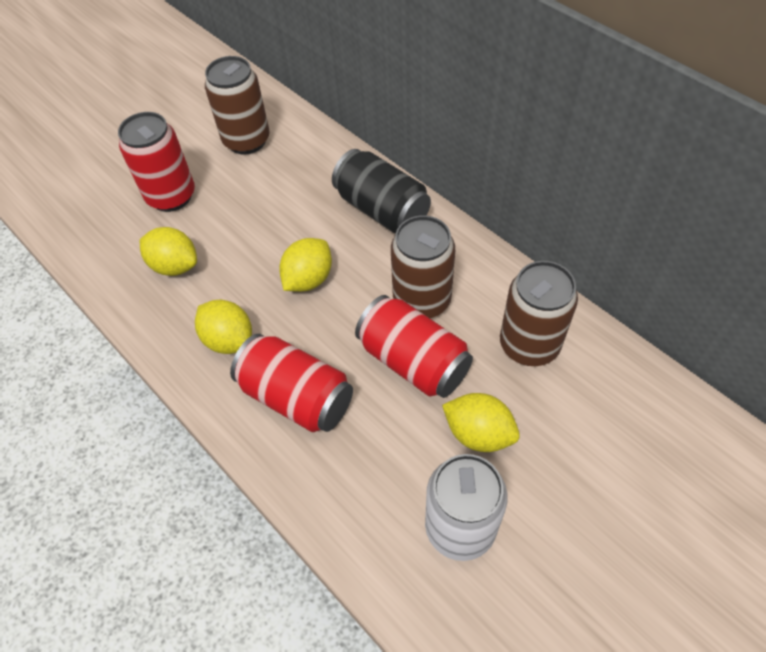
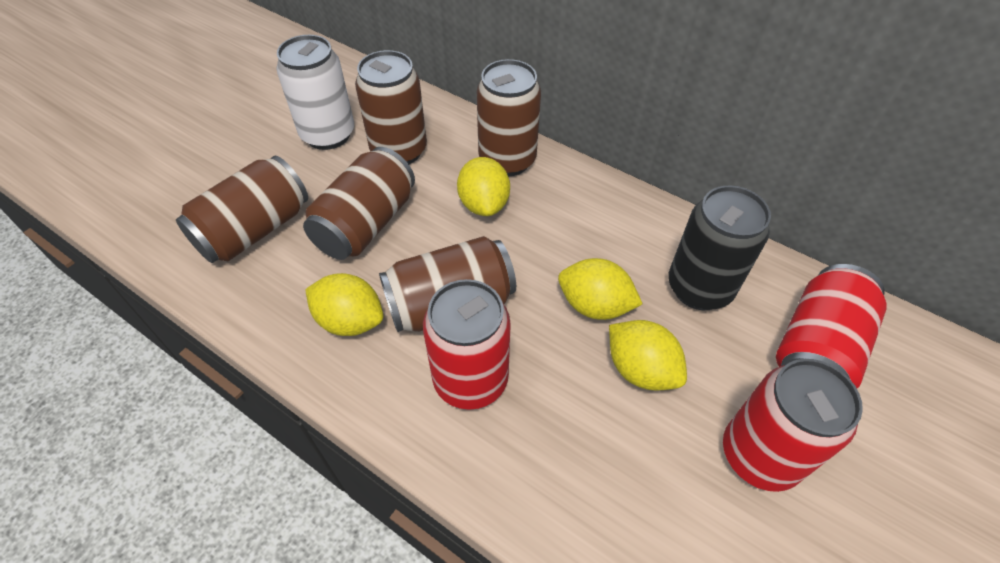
brown can: [205,56,270,154] [391,215,455,318] [500,261,578,366] = 3 -> [176,156,308,263] [303,147,415,260] [355,50,427,164] [379,236,516,332] [477,59,541,176] = 5

